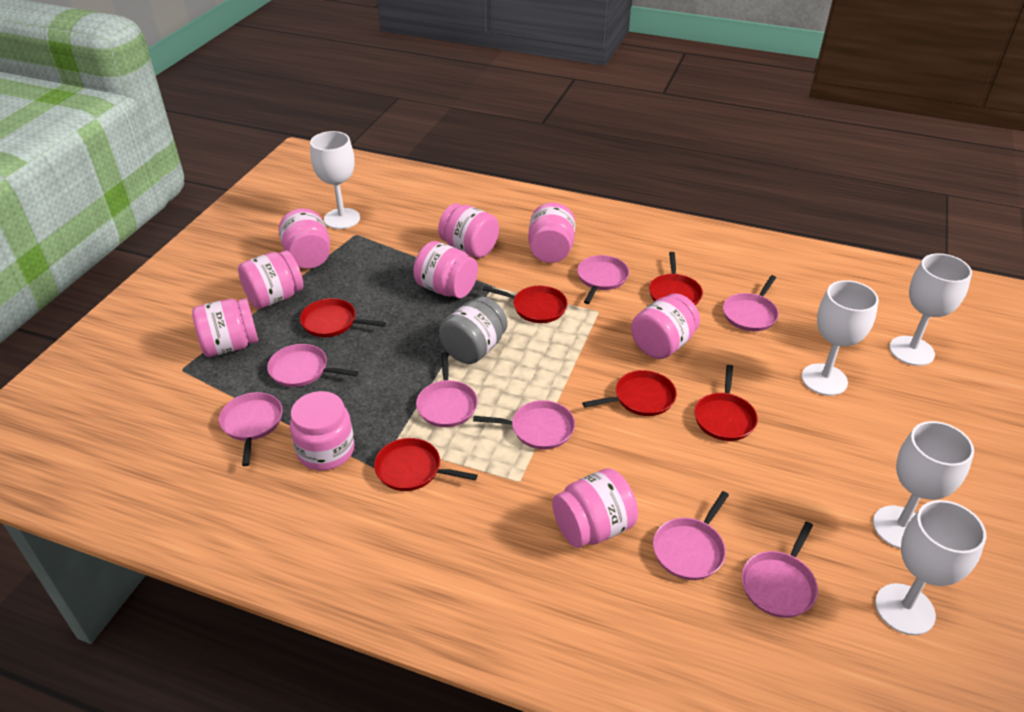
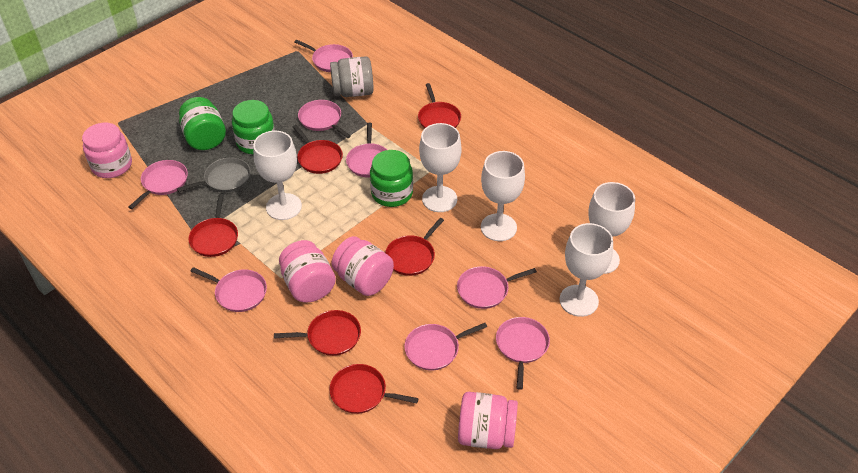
green jar: none = 0 -> [179,97,226,150] [232,100,275,154] [370,150,413,207] = 3
grey pan: none = 0 -> [177,158,251,193] = 1
pink jar: [192,298,258,357] [238,250,303,309] [279,208,330,269] [290,391,355,470] [413,241,478,298] [438,204,499,258] [528,203,575,263] [552,468,638,548] [631,293,700,359] = 9 -> [82,123,132,178] [279,240,336,303] [331,236,394,296] [458,392,518,449] = 4

